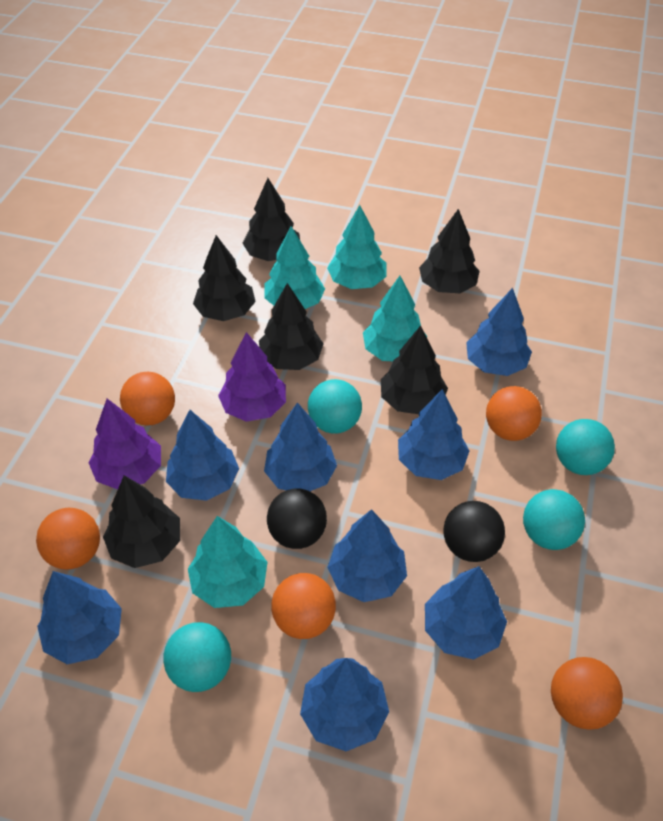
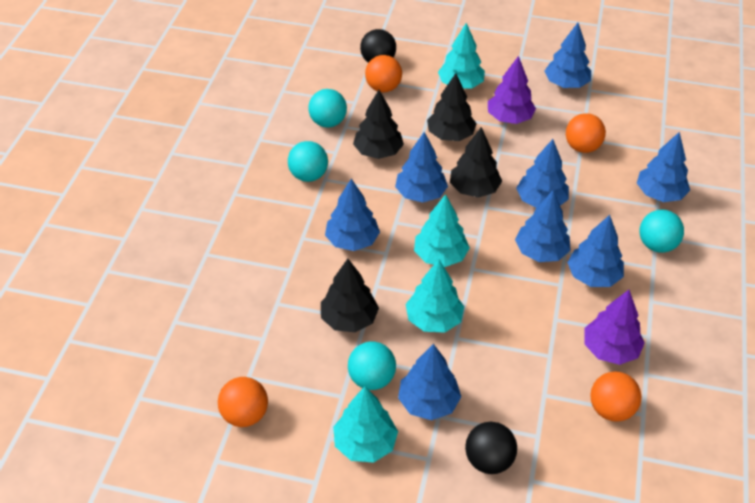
black tree: [103,475,180,568] [193,235,256,321] [243,178,300,261] [259,283,324,370] [381,326,448,414] [419,209,480,293] = 6 -> [321,259,379,332] [353,90,404,159] [427,73,477,141] [450,127,502,198] = 4
orange ball: [36,508,100,569] [120,372,175,426] [271,573,336,639] [486,386,542,441] [551,657,623,730] = 5 -> [218,377,268,427] [365,55,402,93] [566,113,606,153] [590,371,641,422] = 4

